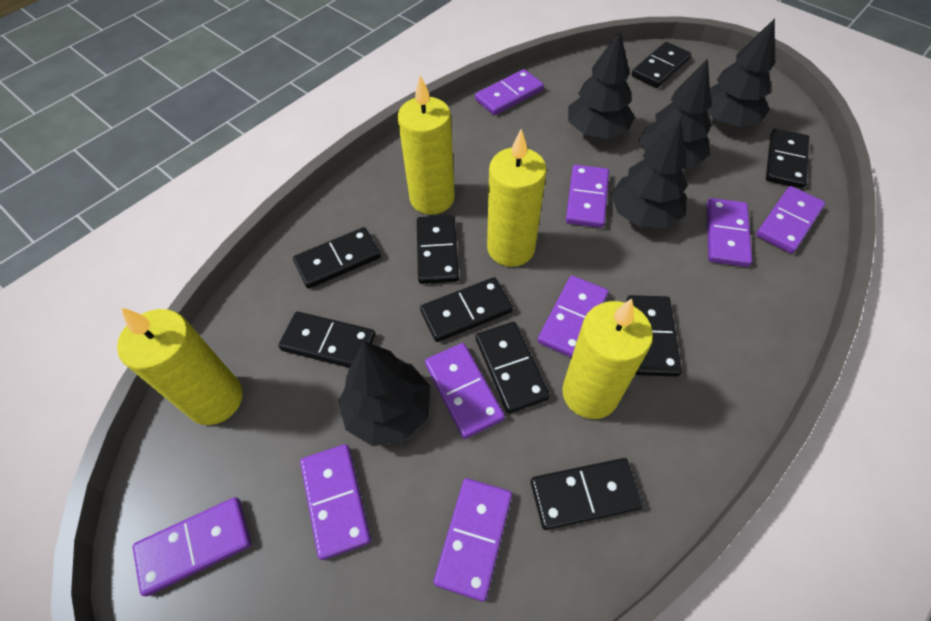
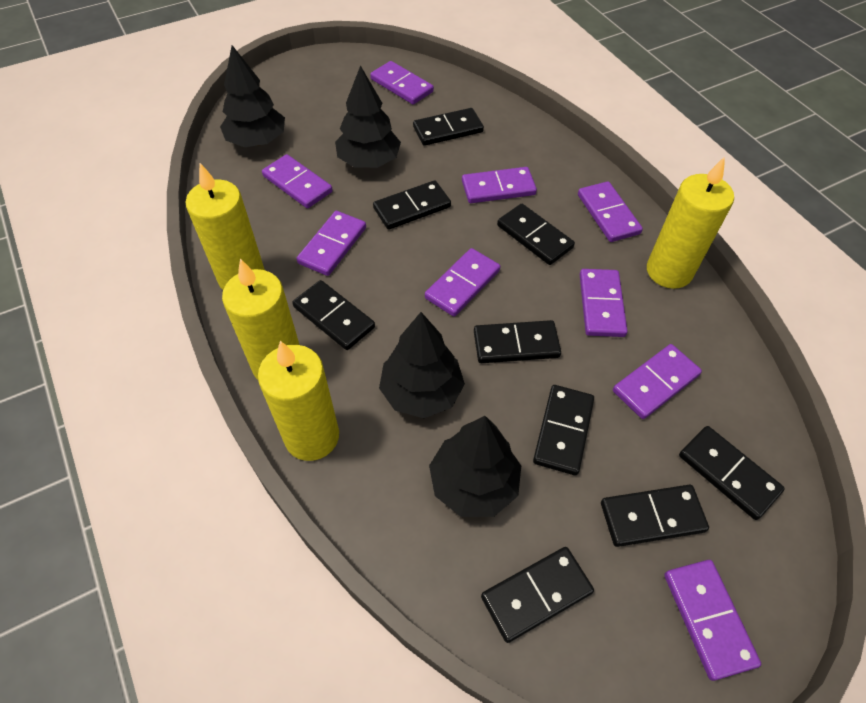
black tree: [338,342,430,446] [568,31,635,139] [611,118,688,228] [639,59,711,167] [707,18,775,127] = 5 -> [220,45,285,147] [335,65,401,168] [379,312,465,418] [429,416,521,517] = 4

